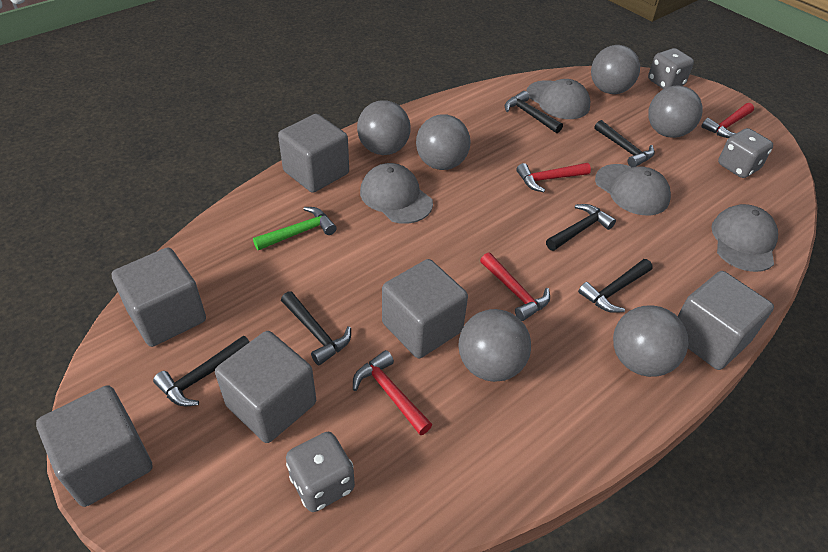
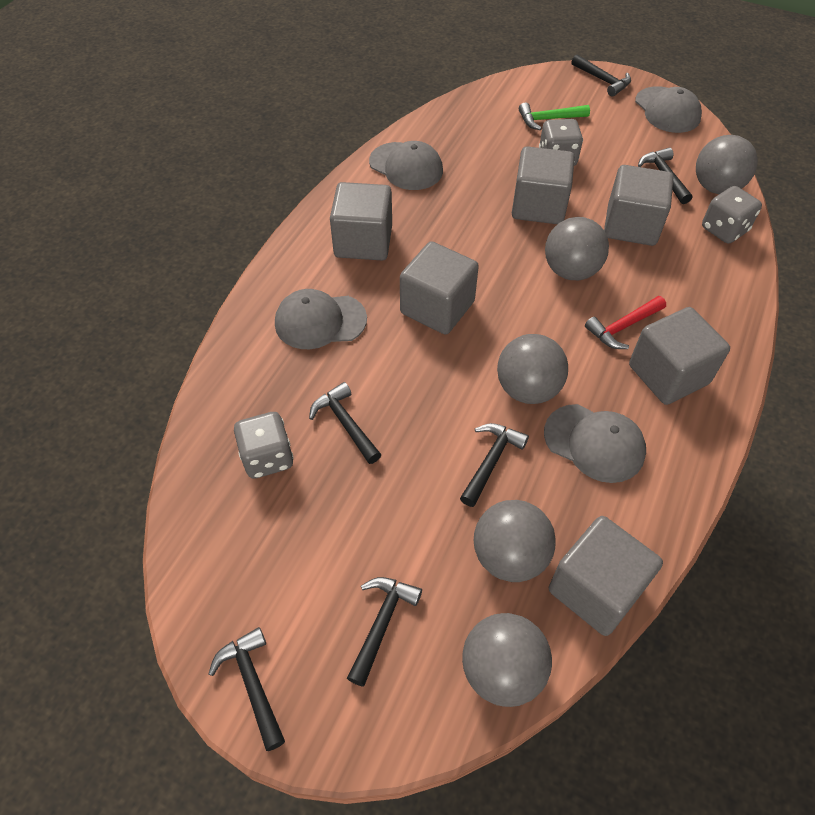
grey ball: [357,100,411,155] [416,114,471,170] [458,309,531,382] [591,45,640,94] [613,305,689,377] [648,86,703,138] = 6 -> [462,613,552,707] [473,500,556,582] [497,334,568,404] [545,217,609,280] [696,135,758,194] = 5
red hammer: [353,350,432,435] [480,252,550,321] [516,163,591,192] [702,103,754,138] = 4 -> [585,296,666,349] = 1

